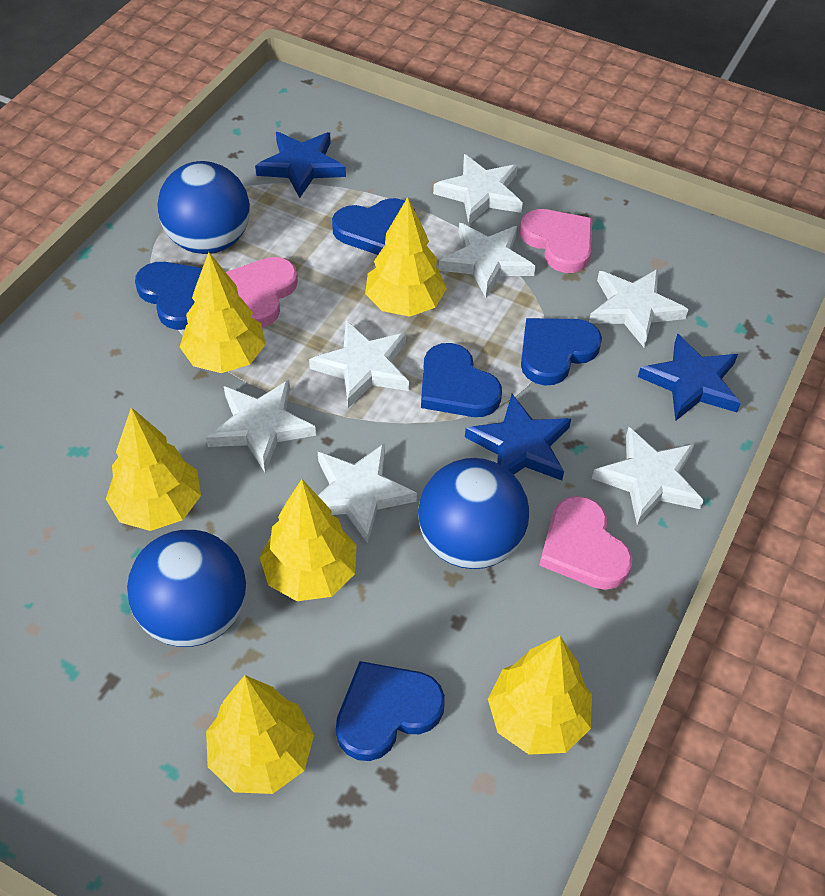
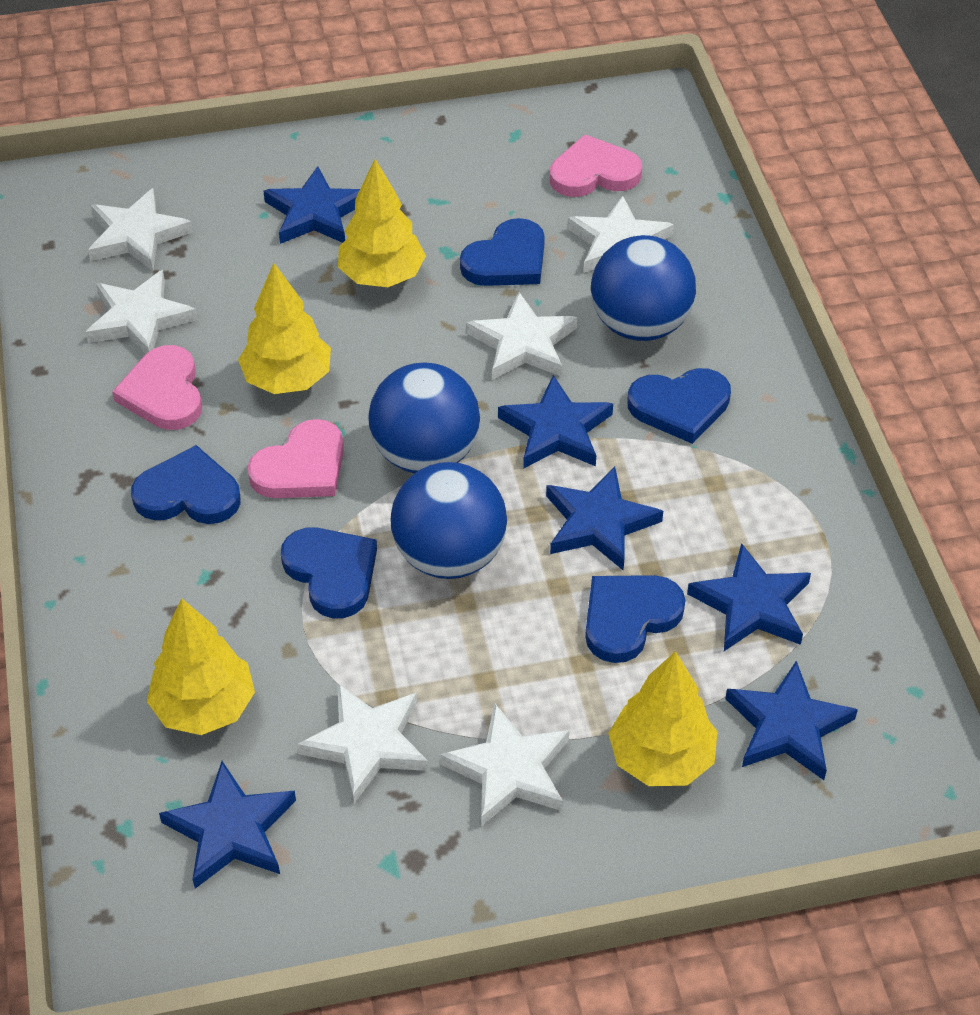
blue star: [255,132,346,198] [465,394,571,481] [638,333,741,421] = 3 -> [159,761,296,889] [264,166,360,244] [498,375,613,469] [546,467,663,570] [687,543,811,651] [725,661,858,780] = 6
white star: [206,380,316,472] [309,321,409,408] [318,443,417,543] [433,154,523,224] [439,223,536,298] [589,269,689,347] [592,427,704,525] = 7 -> [86,270,198,354] [88,188,193,271] [297,683,429,804] [440,703,569,827] [467,292,577,380] [567,196,674,273] = 6
yellow tree: [106,407,201,531] [180,252,266,373] [206,675,314,794] [260,479,356,601] [365,197,447,317] [488,636,592,755] = 6 -> [147,598,255,735] [238,263,331,394] [338,159,426,287] [608,651,718,786] = 4

